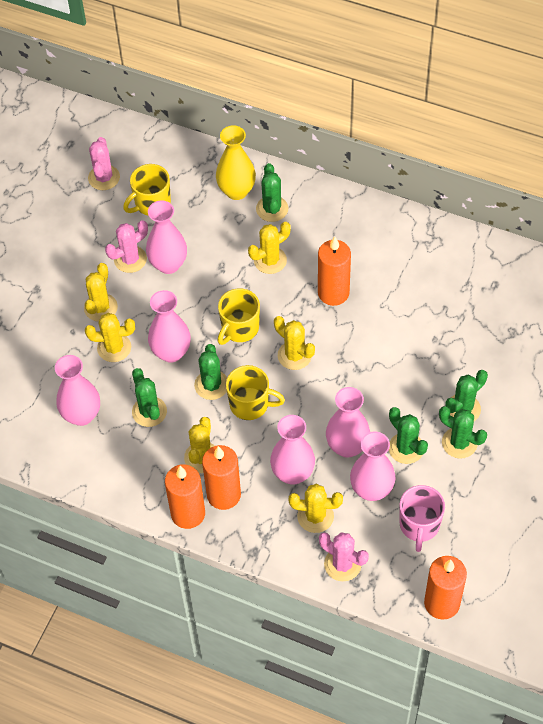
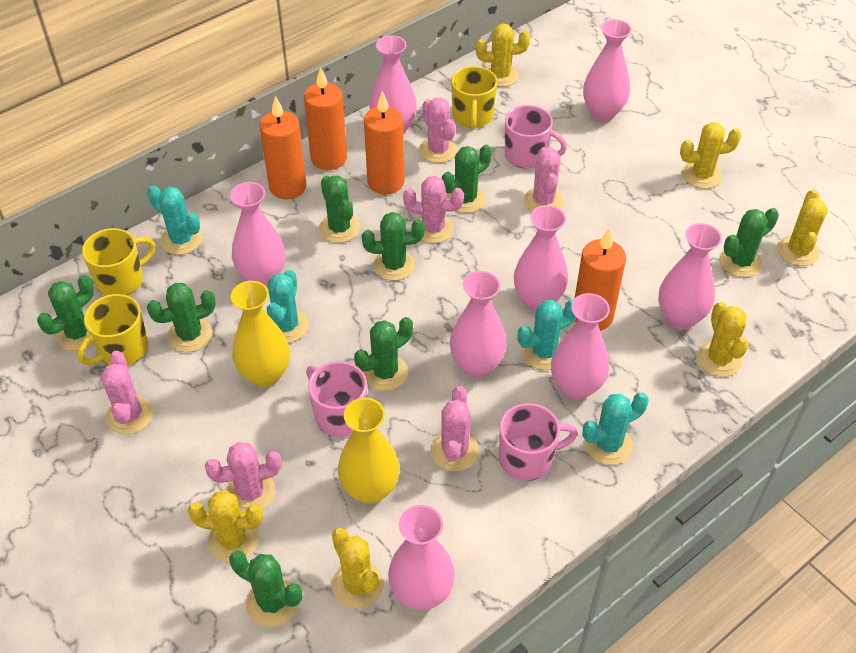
green cactus: [132,368,167,427] [194,344,227,400] [256,163,288,222] [389,407,428,464] [439,406,487,459] [445,370,488,421] = 6 -> [37,275,94,351] [147,283,216,352] [229,551,302,627] [319,175,360,243] [354,317,413,391] [362,212,425,281] [442,145,492,213] [720,208,779,277] = 8
pink cactus: [88,137,120,190] [105,220,148,273] [319,532,369,581] = 3 -> [101,350,154,435] [205,442,282,513] [403,176,464,243] [419,98,458,163] [431,386,479,471] [524,147,564,211] = 6
pink mug: [400,485,445,552] = 1 -> [306,361,367,437] [499,403,578,481] [505,105,567,169] = 3
pink vase: [55,355,100,426] [146,200,187,274] [148,290,191,363] [270,415,315,485] [326,387,370,458] [350,431,396,501] = 6 -> [230,182,285,287] [369,35,417,135] [388,505,455,610] [450,271,507,378] [514,205,568,311] [551,293,610,400] [583,19,632,121] [658,223,722,330] = 8
turquoise cactus: none = 0 -> [147,185,202,255] [267,270,309,343] [518,299,576,370] [582,392,649,465] = 4
yellow vase: [216,125,256,200] = 1 -> [231,281,290,387] [338,398,400,504] = 2

